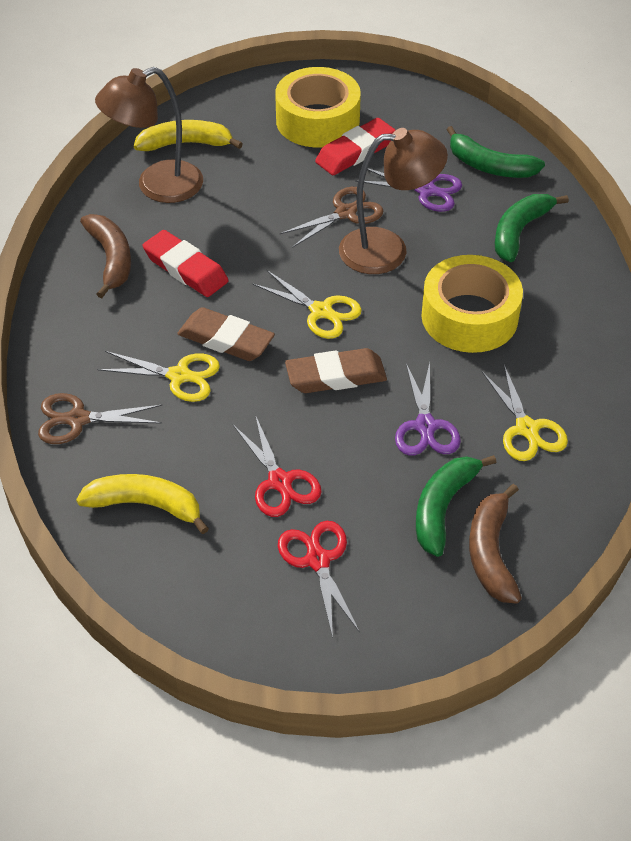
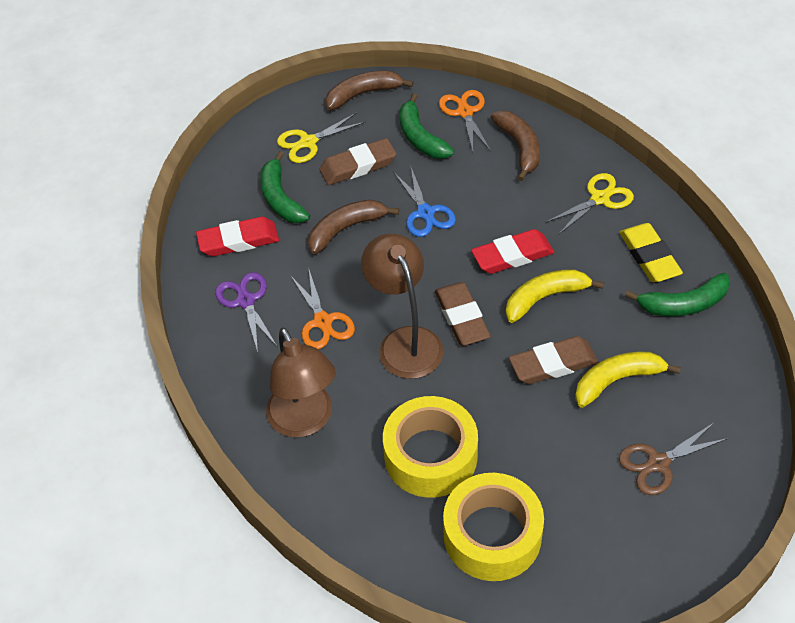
blue scissors: none = 0 -> [394,168,456,237] = 1
brown banana: [80,214,131,298] [469,484,522,604] = 2 -> [308,200,399,254] [325,71,414,110] [491,111,540,181] = 3
brown eraser: [177,307,275,361] [285,348,387,393] = 2 -> [319,138,396,185] [435,282,491,346] [509,336,599,384] = 3
brown scissors: [38,393,162,444] [280,187,383,248] = 2 -> [619,422,729,495] = 1
orange scissors: none = 0 -> [290,270,355,349] [439,90,491,152] = 2
purple scissors: [355,168,462,212] [395,363,461,456] = 2 -> [215,272,278,352] = 1
red scissors: [233,415,322,517] [278,521,360,638] = 2 -> none = 0
yellow eraser: none = 0 -> [619,223,683,282] = 1
yellow scissors: [98,351,220,402] [253,270,362,339] [482,365,568,461] = 3 -> [277,112,366,163] [545,173,634,235] = 2

